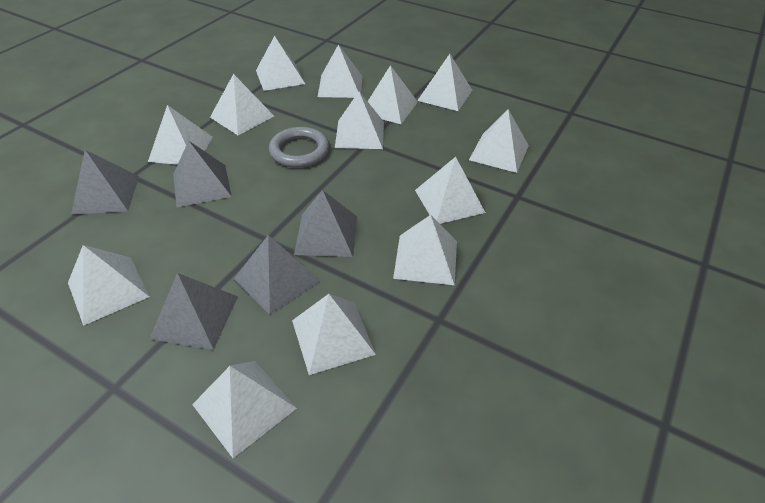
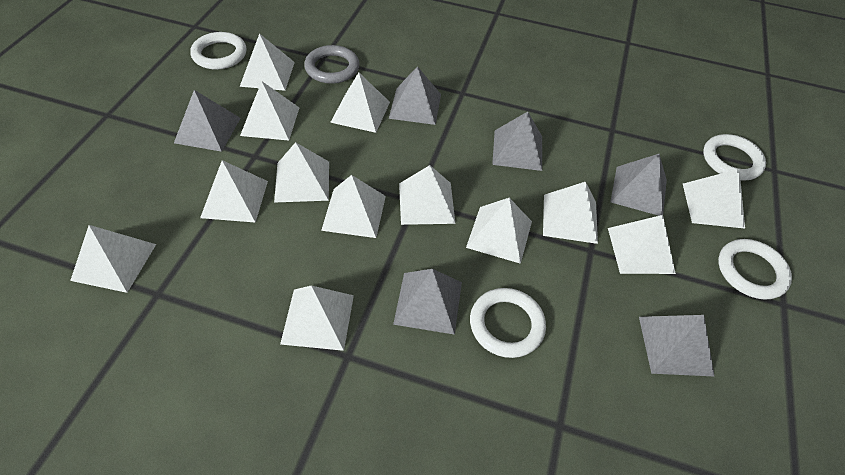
grey pyramid: [71,150,139,215] [149,273,238,350] [173,140,232,207] [234,235,320,315] [294,190,357,257] = 5 -> [174,90,241,152] [389,66,441,125] [393,269,462,335] [492,112,542,171] [610,154,667,216] [639,315,715,377] = 6
white ring: none = 0 -> [190,32,246,70] [470,288,546,358] [703,134,766,181] [718,239,792,300] = 4

